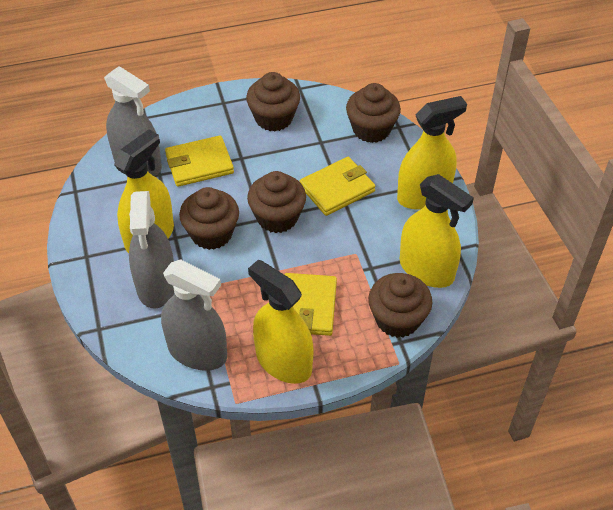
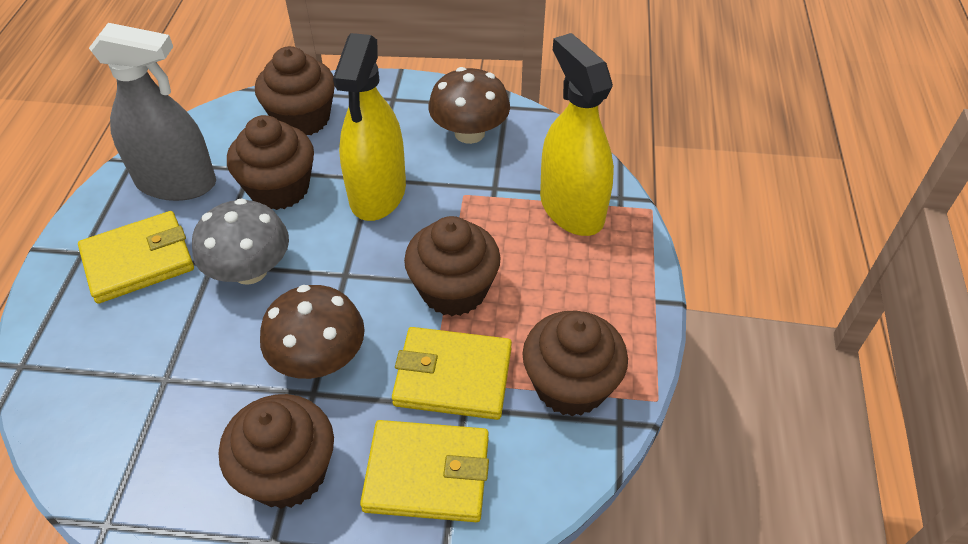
brown mushroom: none = 0 -> [260,285,365,379] [428,67,510,144] = 2
grey mushroom: none = 0 -> [192,198,289,285] = 1
grey spray bottle: [104,66,162,176] [129,191,174,308] [161,259,227,371] = 3 -> [89,23,216,201] = 1
yellow spray bottle: [114,129,174,253] [248,260,314,384] [397,96,467,210] [400,174,474,288] = 4 -> [333,33,406,221] [540,33,614,236] = 2

